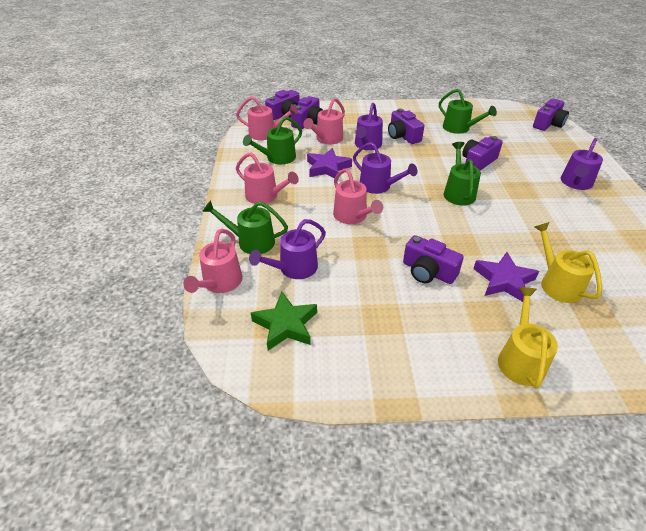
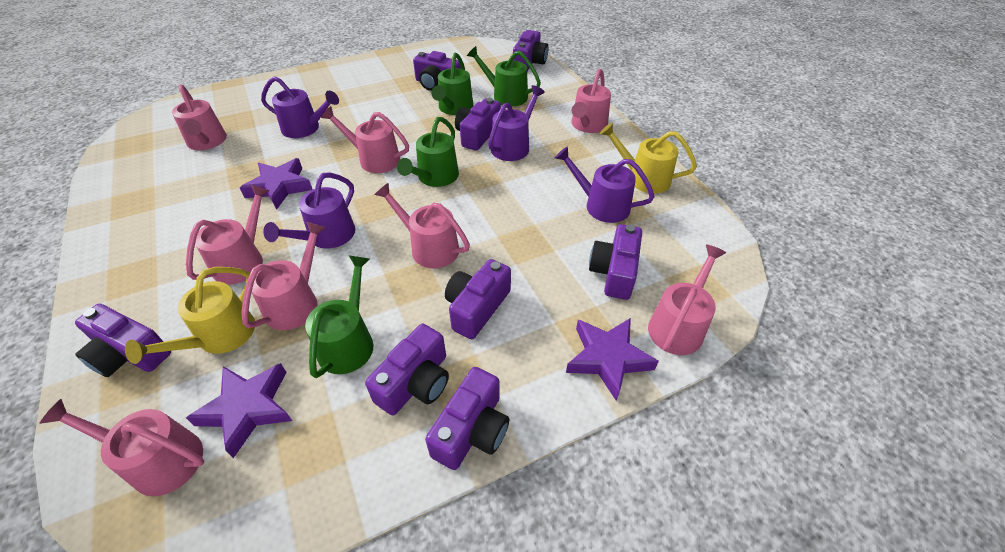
green star: [251,291,317,351] = 1 -> none = 0
pink watering can: [183,229,243,293] [236,96,298,140] [236,152,299,204] [303,98,345,144] [333,168,383,224] = 5 -> [39,399,204,496] [172,84,227,150] [186,184,270,284] [241,222,326,330] [321,106,409,173] [374,183,470,268] [572,69,611,133] [648,245,726,355] = 8
purple camera: [265,90,300,120] [291,96,323,129] [388,109,424,144] [403,235,464,284] [462,136,503,170] [533,99,569,131] = 6 -> [75,304,171,377] [365,324,449,415] [413,51,461,91] [425,367,509,470] [445,259,511,339] [455,98,501,151] [513,30,548,71] [589,224,642,300] = 8
purple star: [307,148,352,179] [473,252,539,302] = 2 -> [186,363,292,458] [240,158,313,210] [566,318,659,401] = 3

